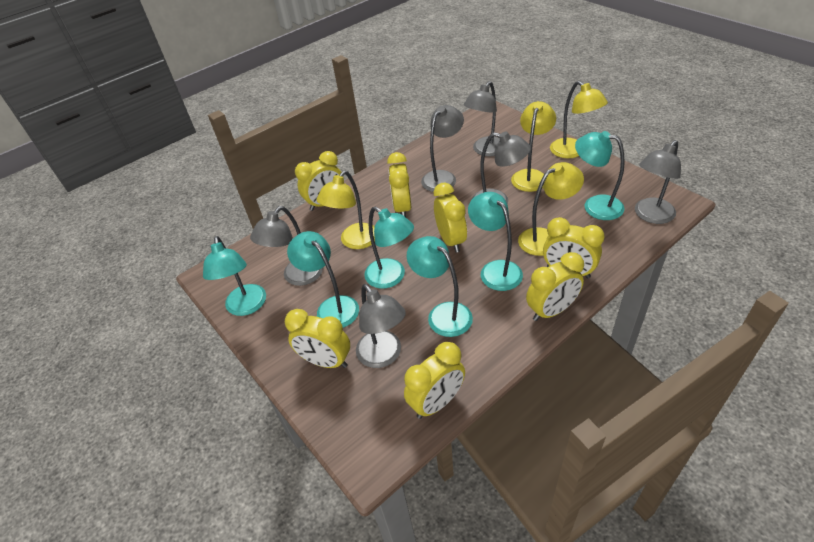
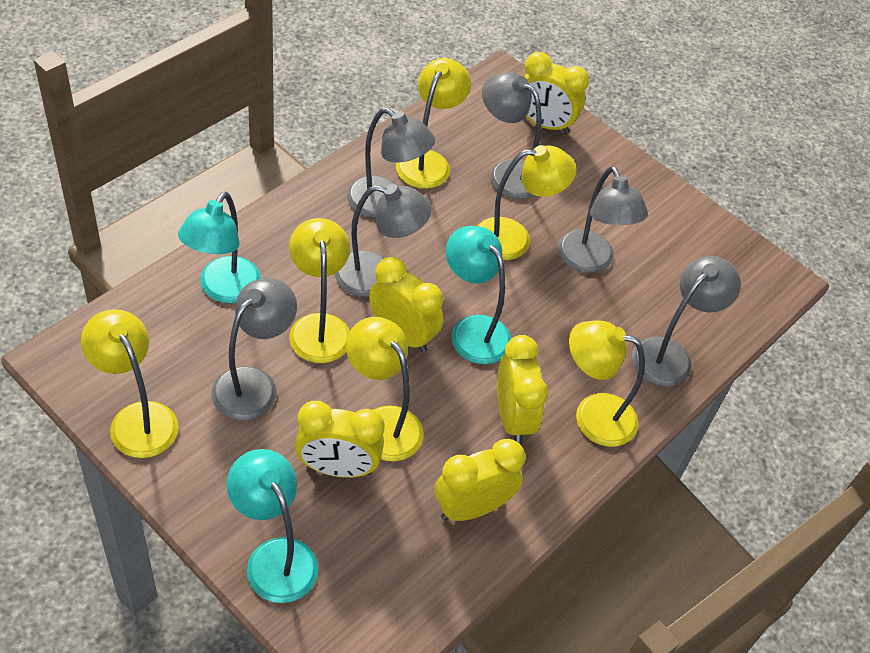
turquoise lamp: [203,236,266,316] [287,231,359,328] [364,206,414,289] [407,236,473,337] [468,192,523,291] [575,131,625,220] = 6 -> [178,192,261,303] [226,449,318,603] [446,226,511,364] = 3
yellow clock: [285,309,350,368] [295,151,344,211] [387,152,411,217] [404,342,465,419] [434,183,467,253] [526,252,584,321] [543,217,605,278] = 7 -> [295,401,384,478] [369,257,443,353] [435,439,525,521] [497,335,548,444] [524,52,589,134] = 5
yellow lamp: [317,171,375,249] [511,101,556,192] [518,162,584,256] [550,81,608,158] = 4 -> [81,309,178,458] [289,218,350,363] [346,317,424,461] [396,58,471,189] [478,145,577,260] [569,320,645,447] = 6

